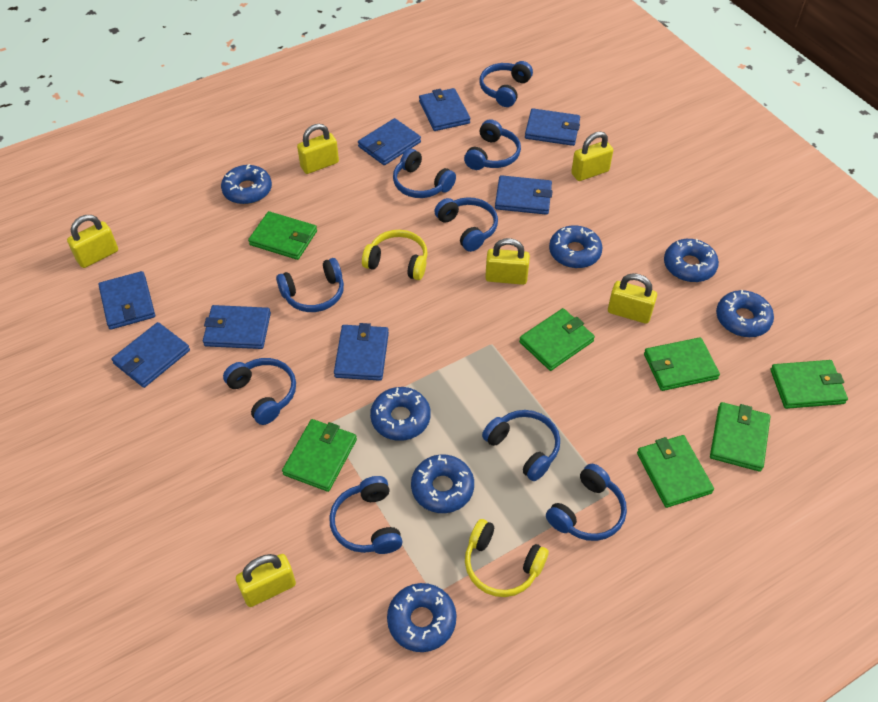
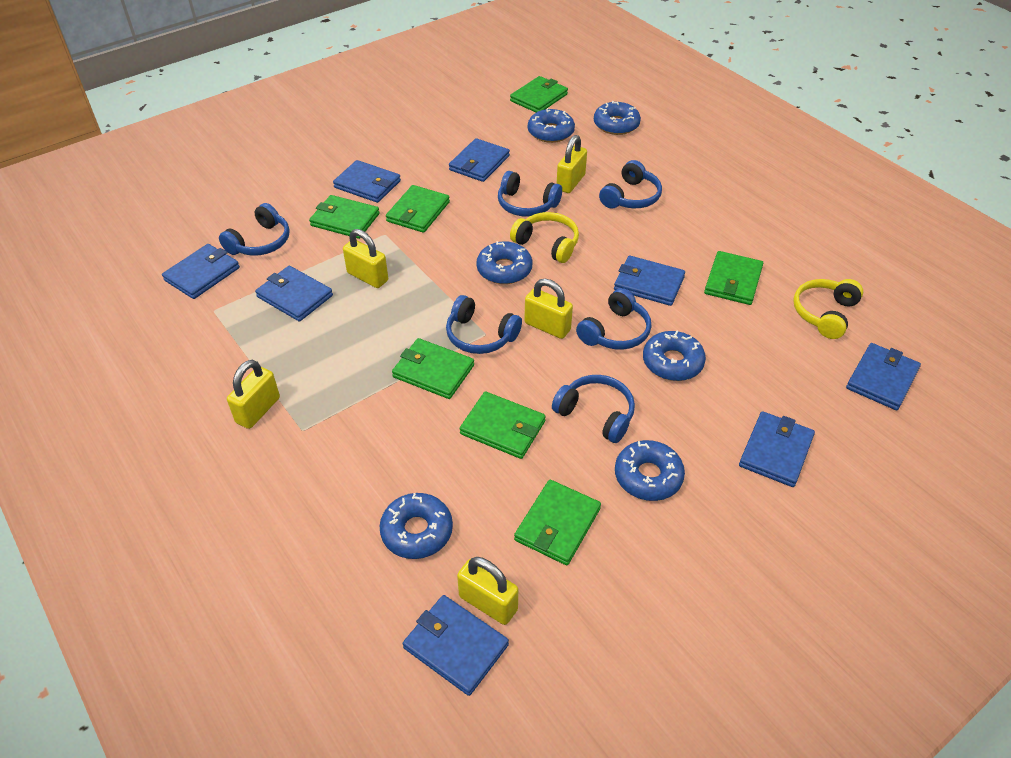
blue donut: [221,164,272,204] [370,387,431,441] [387,583,456,652] [411,454,474,513] [549,225,603,268] [664,239,719,282] [716,290,774,337] = 7 -> [380,493,453,559] [476,241,532,284] [528,108,575,143] [594,101,641,135] [615,440,685,501] [643,331,706,381] = 6
blue headphones: [223,358,296,425] [276,258,344,312] [329,476,403,554] [393,149,456,198] [434,197,498,252] [464,119,521,170] [479,61,533,107] [482,410,560,481] [546,464,627,541] = 9 -> [219,203,290,256] [446,295,522,354] [498,171,562,217] [552,375,635,443] [576,288,651,350] [599,160,662,209] = 6
yellow padlock: [67,215,118,268] [236,554,296,607] [297,124,339,174] [485,238,530,285] [571,131,613,181] [608,273,657,324] = 6 -> [227,360,280,429] [343,229,388,288] [457,557,518,625] [524,279,573,339] [557,135,587,193] = 5

